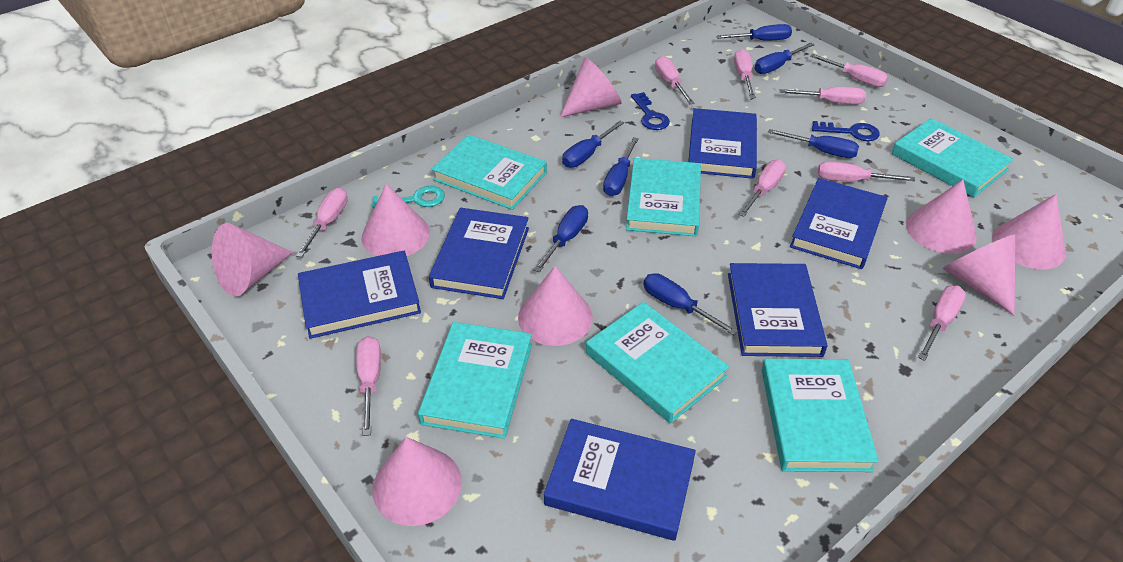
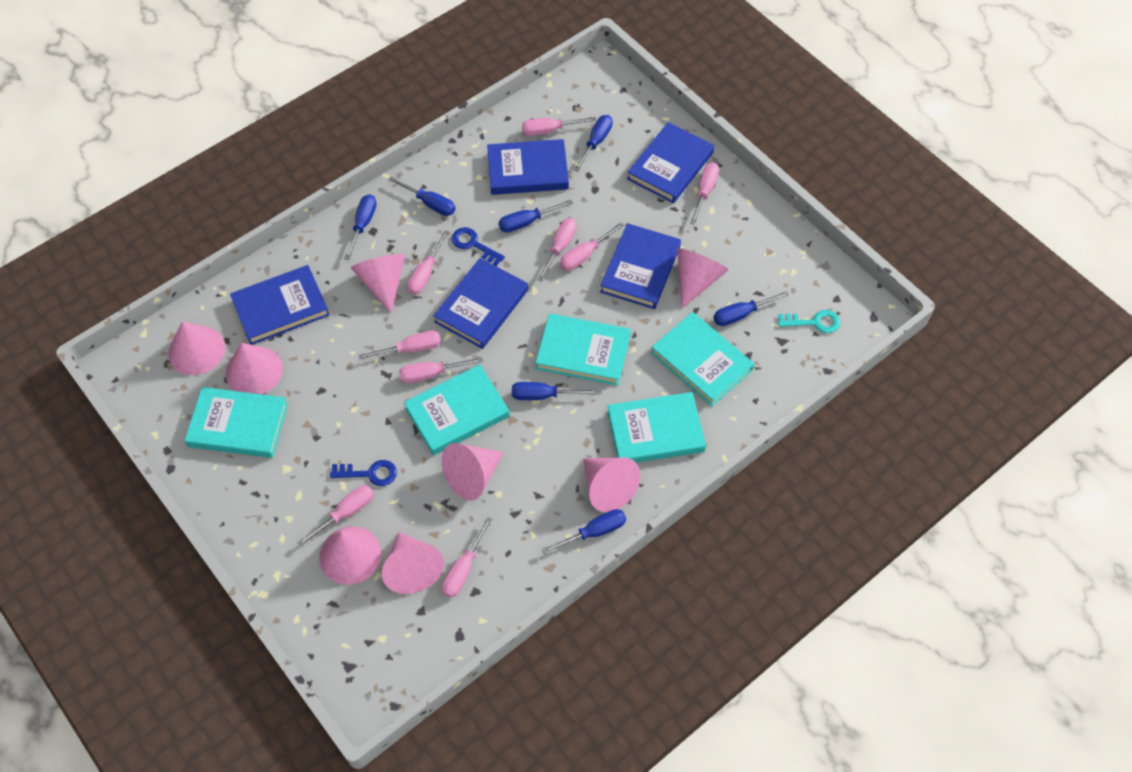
blue book: [298,251,421,339] [429,208,529,299] [544,419,696,541] [688,108,757,179] [728,263,828,357] [790,178,887,269] = 6 -> [230,265,330,345] [433,258,528,349] [487,139,569,195] [600,223,681,309] [627,122,714,203] = 5
turquoise book: [418,322,532,439] [431,135,547,210] [586,302,729,424] [626,158,701,236] [762,359,879,472] [892,118,1013,197] = 6 -> [184,387,288,458] [404,365,510,455] [536,313,631,385] [607,392,706,463] [651,312,754,406] = 5

